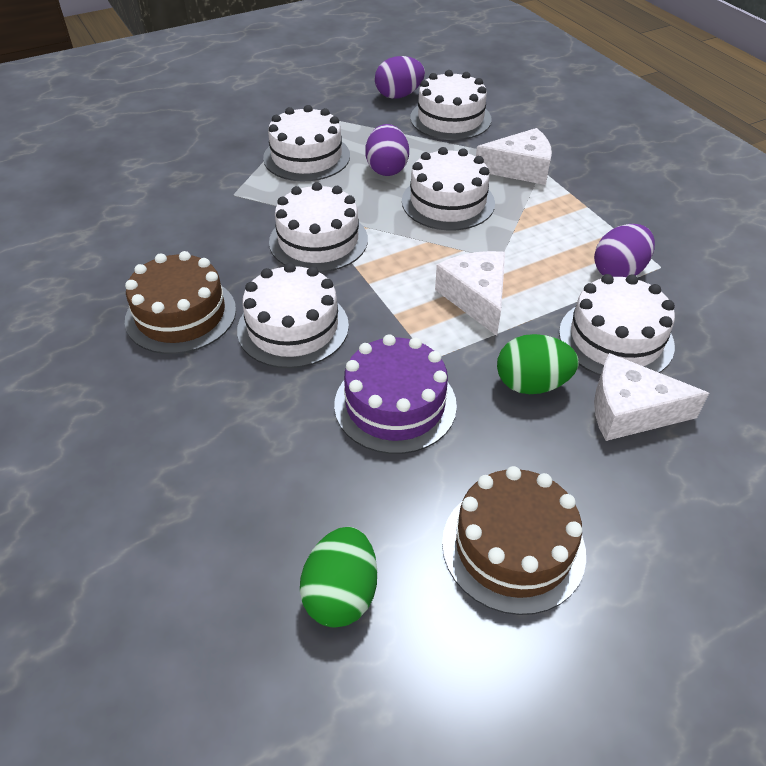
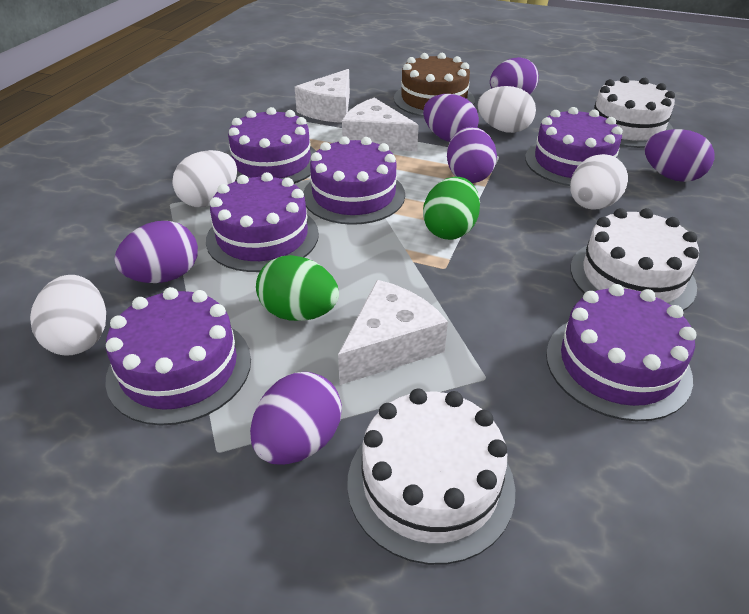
brown cake: [125,251,236,354] [442,466,586,615] = 2 -> [394,53,475,117] = 1
purple cake: [334,334,457,454] = 1 -> [105,287,251,425] [206,172,319,272] [228,107,316,184] [303,136,405,225] [525,107,623,186] [546,284,697,421] = 6
purple egg: [365,124,409,176] [375,56,425,99] [594,224,655,277] = 3 -> [114,221,198,283] [250,372,342,465] [423,94,479,142] [447,127,497,183] [490,57,539,95] [644,129,714,182] = 6
white cake: [237,263,349,368] [263,105,350,181] [269,182,368,272] [402,147,495,231] [410,70,492,140] [559,274,675,376] = 6 -> [347,389,515,565] [570,208,699,311] [594,76,675,148] = 3
white egg: none = 0 -> [30,275,106,356] [172,150,237,207] [477,86,536,133] [570,154,628,210] = 4

